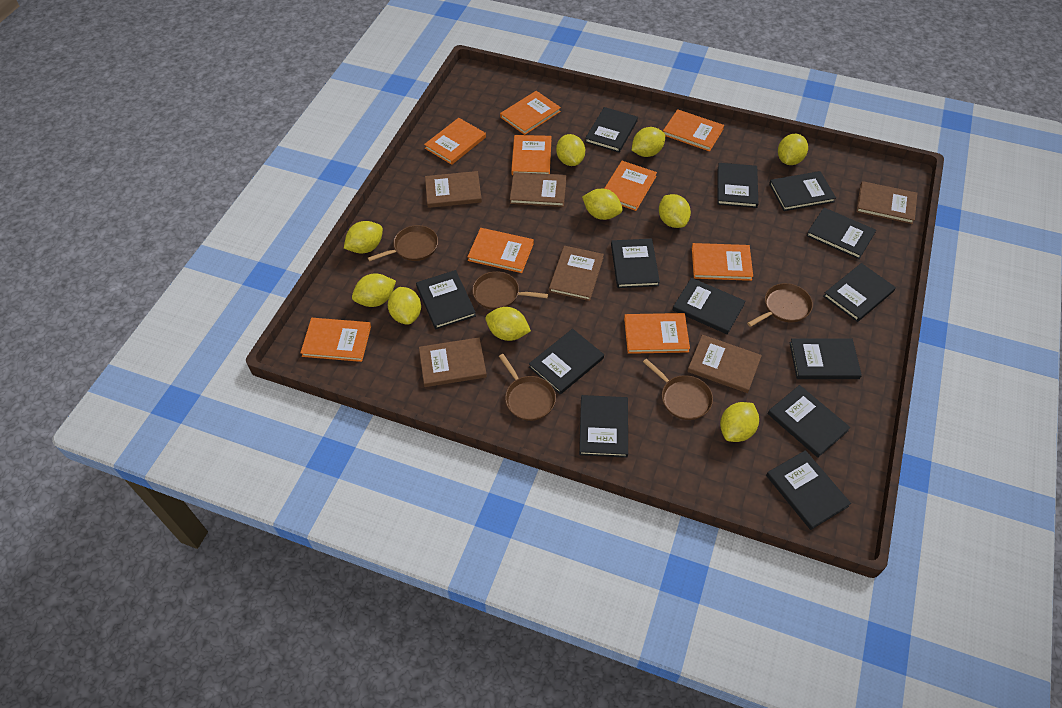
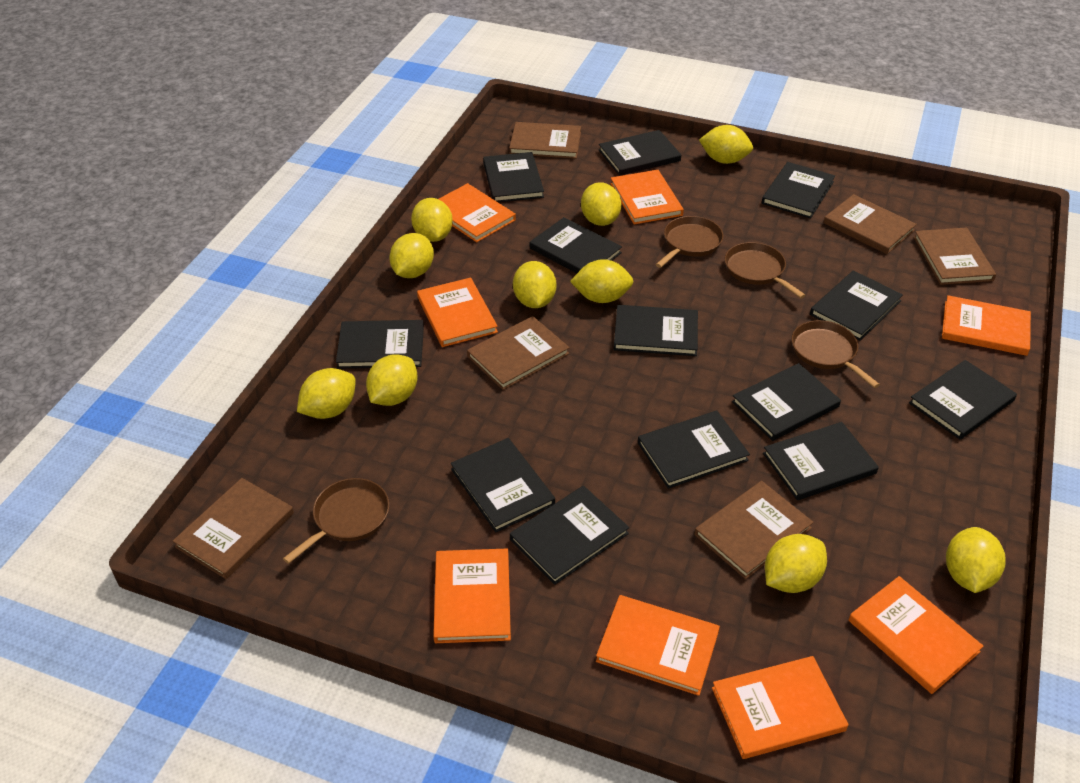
brown pan: [368,225,438,262] [472,271,548,310] [499,354,556,421] [643,359,713,420] [747,283,813,327] = 5 -> [283,478,389,564] [656,216,724,268] [725,242,806,298] [791,320,880,388] = 4
orange book: [300,318,371,362] [424,118,486,165] [468,228,534,273] [500,91,561,135] [511,135,551,175] [604,161,657,211] [624,313,690,354] [663,109,724,152] [692,243,753,281] = 9 -> [417,277,498,347] [433,549,511,643] [439,183,516,242] [596,595,720,696] [610,170,684,224] [712,656,849,759] [849,576,983,694] [942,295,1031,356] = 8

